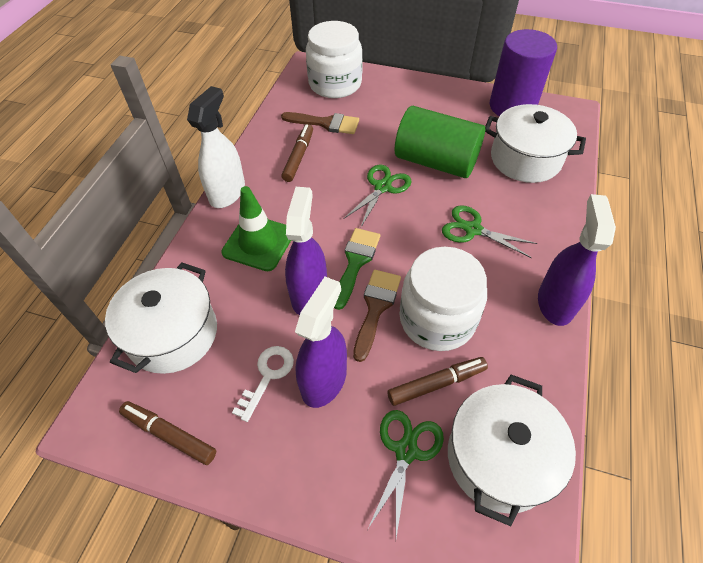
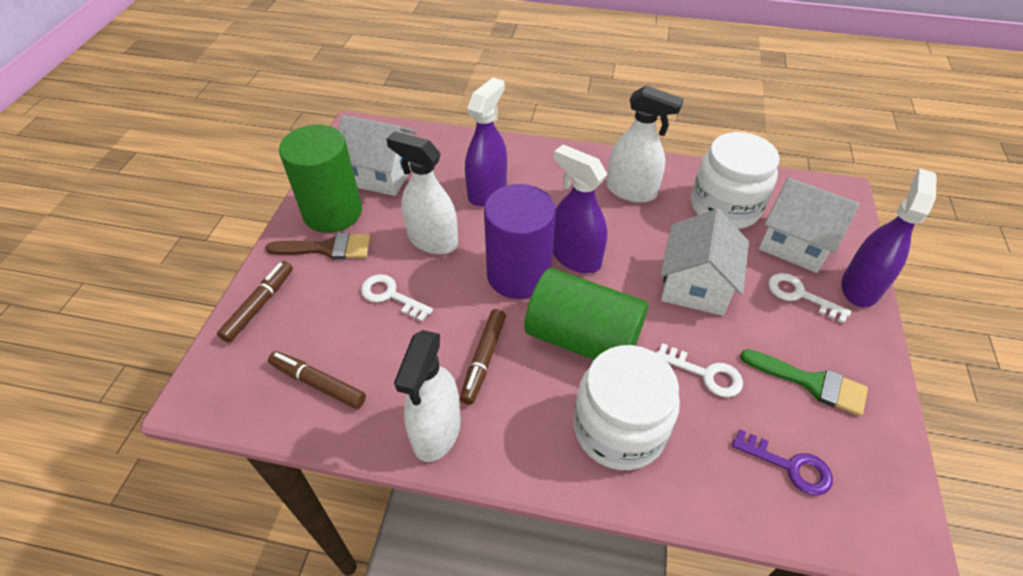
brown brush: [281,112,359,134] [353,270,401,362] = 2 -> [265,233,370,260] = 1
green cylinder: [395,106,485,178] = 1 -> [279,125,362,233] [524,268,648,360] = 2
green scissors: [343,165,412,227] [368,410,444,538] [442,205,537,258] = 3 -> none = 0
green traffic cone: [221,186,291,271] = 1 -> none = 0
purple key: none = 0 -> [732,429,833,495] = 1
white house: none = 0 -> [338,115,417,196] [660,209,749,316] [759,177,860,273] = 3
white key: [232,346,294,422] = 1 -> [361,274,433,322] [656,343,743,397] [768,273,851,324] = 3
white pot: [105,263,217,374] [448,375,576,526] [485,104,586,183] = 3 -> none = 0
white spray bottle: [187,86,245,208] = 1 -> [386,131,458,254] [394,330,461,462] [607,85,684,203] = 3

